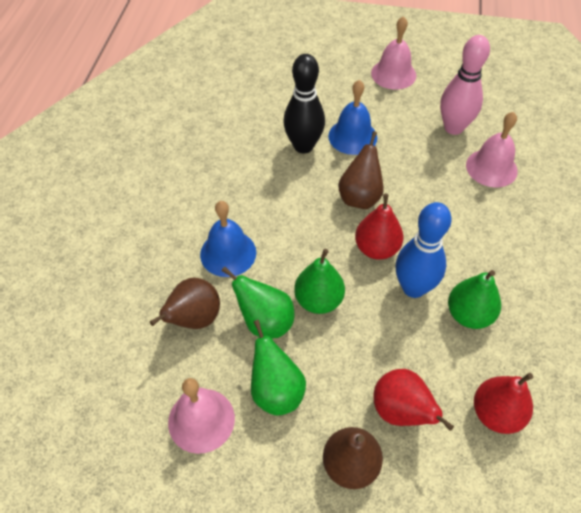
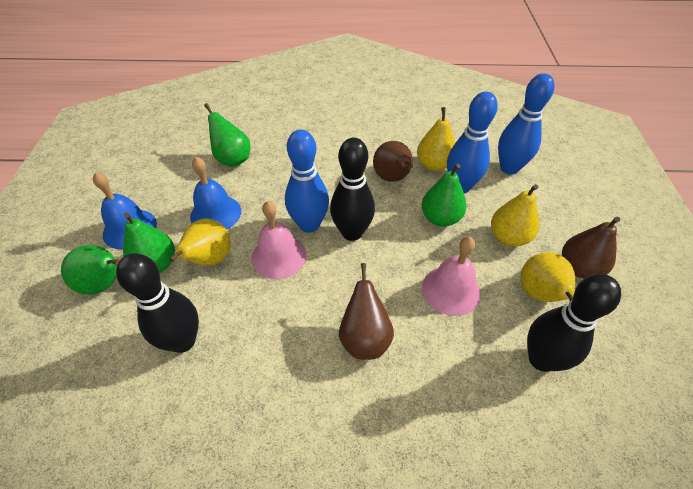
black bowling pin: [283,54,325,154] = 1 -> [116,253,199,353] [330,138,375,241] [527,274,621,372] = 3
blue bowling pin: [396,202,452,298] = 1 -> [285,129,329,233] [447,91,498,193] [498,73,555,175] = 3
pink bell: [168,378,235,454] [371,16,416,90] [466,112,518,187] = 3 -> [252,201,306,279] [422,237,481,316] = 2
pink bowling pin: [440,35,490,135] = 1 -> none = 0
red pear: [355,194,403,260] [373,369,454,431] [474,373,533,434] = 3 -> none = 0
yellow pear: none = 0 -> [169,219,230,266] [417,107,455,171] [491,184,539,246] [521,252,575,302] = 4

